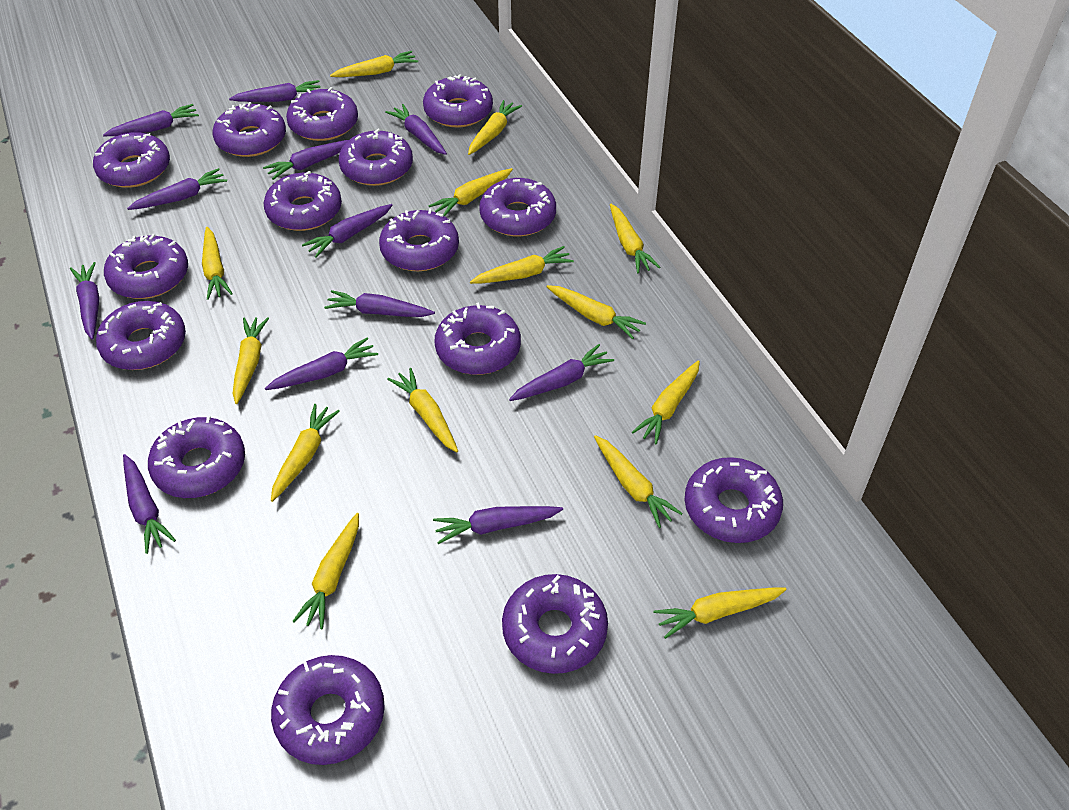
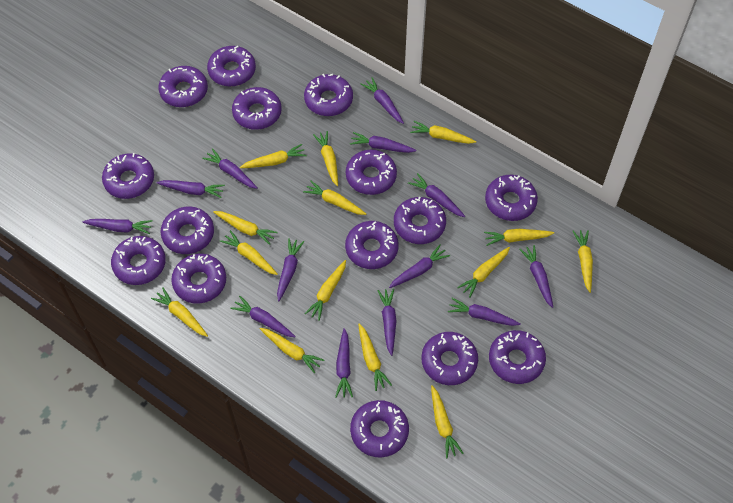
purple carrot: [70,262,99,340] [103,104,199,136] [123,454,176,554] [127,168,227,210] [229,80,321,102] [263,140,349,180] [265,337,378,390] [302,204,393,257] [324,290,435,317] [385,104,447,155] [433,506,563,544] [509,344,614,401] = 12 -> [83,219,153,234] [157,180,225,198] [202,148,257,189] [230,296,296,337] [277,238,304,301] [335,328,353,398] [350,132,416,153] [361,77,404,124] [377,289,396,356] [389,245,450,288] [408,173,465,217] [448,298,521,326] [519,245,553,308] = 13

